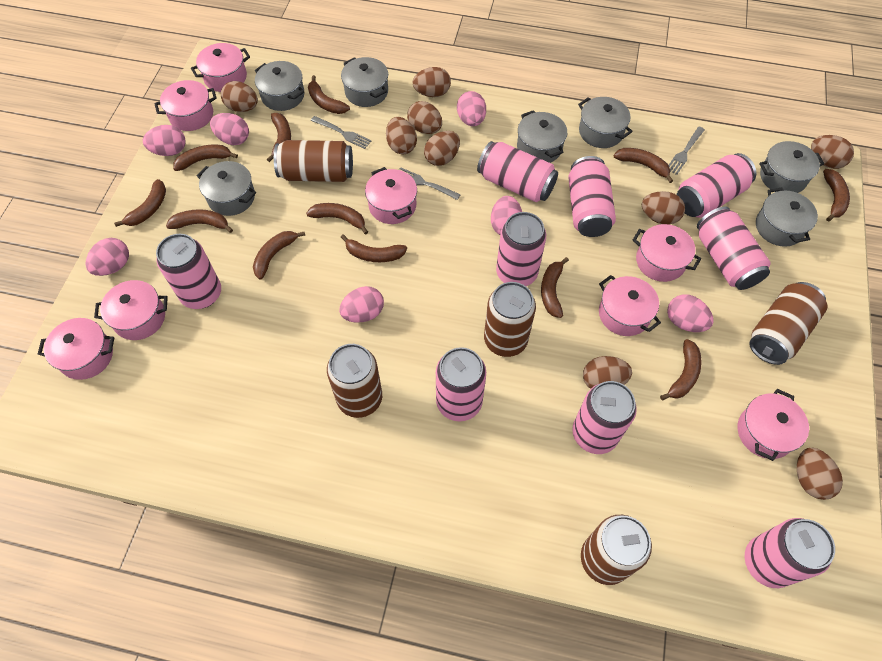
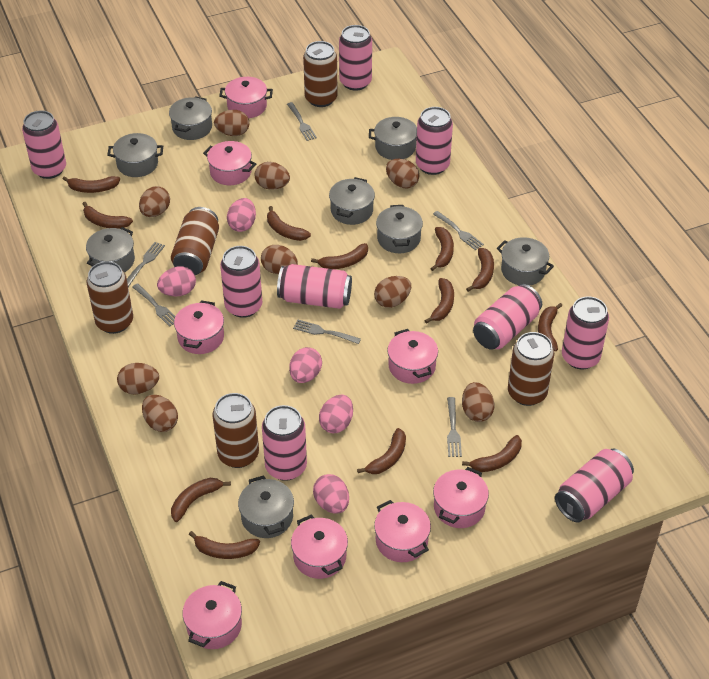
grey fork: [311,116,372,149] [400,167,461,200] [669,127,705,175] = 3 -> [127,242,165,287] [132,283,176,327] [287,102,317,141] [293,320,361,344] [433,211,484,250] [447,397,462,457] = 6
grey pot: [197,161,256,216] [255,61,304,111] [341,57,388,107] [517,110,567,163] [578,97,633,148] [756,187,818,247] [759,141,824,193] = 7 -> [86,227,135,273] [107,133,163,177] [169,96,212,140] [238,475,294,538] [329,177,375,225] [369,117,417,160] [376,205,423,253] [497,237,554,286] = 8
pink egg: [85,238,129,276] [143,125,186,156] [210,113,249,145] [339,286,384,322] [457,91,486,126] [491,196,522,235] [667,294,713,332] = 7 -> [157,267,196,296] [227,198,256,232] [289,347,322,383] [313,474,349,514] [319,394,353,434] = 5

